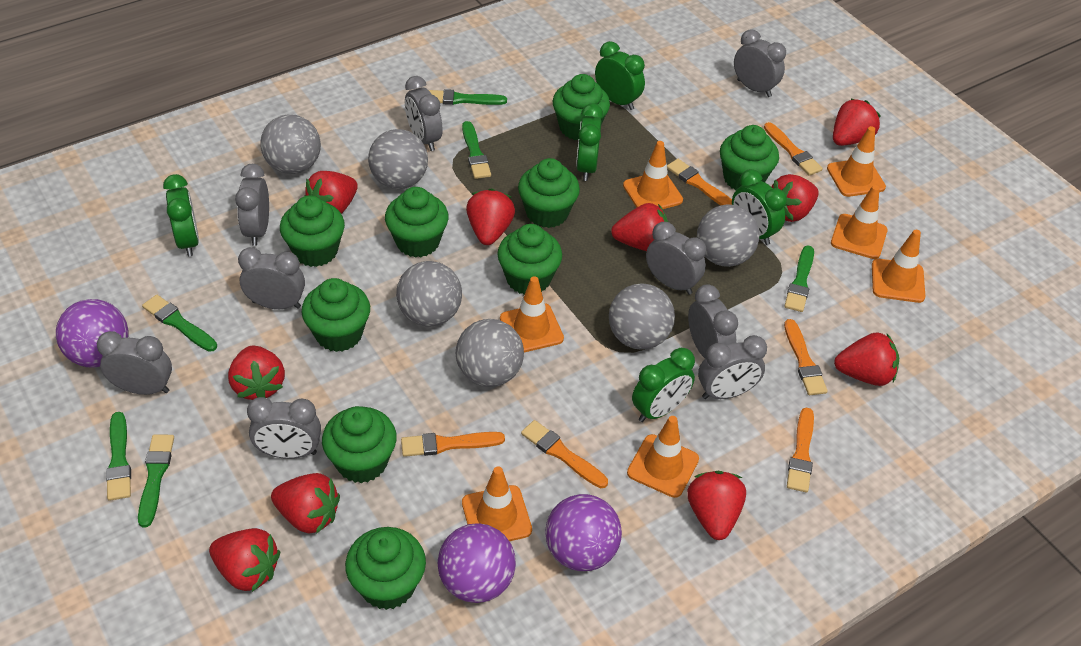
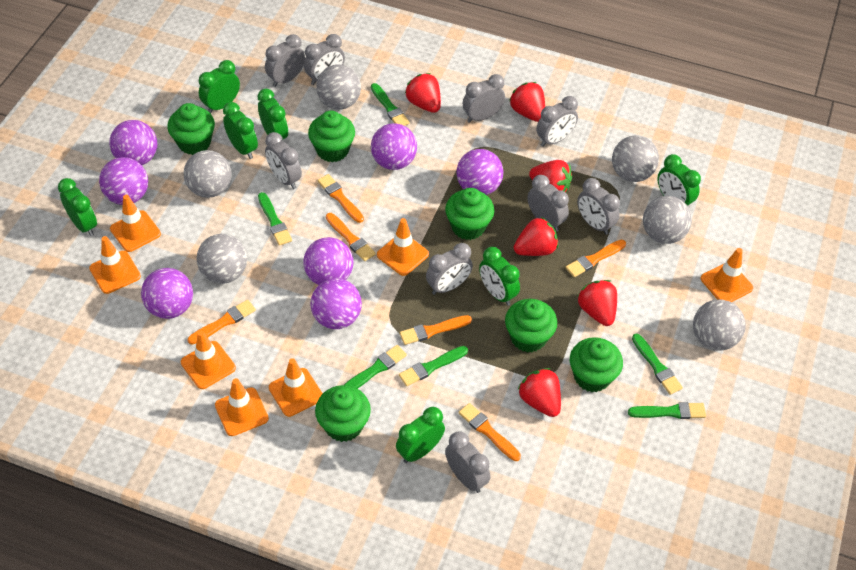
green clock: [163,174,199,257] [576,103,603,181] [595,41,645,110] [632,348,695,422] [732,169,787,245] = 5 -> [58,178,97,236] [199,60,240,114] [223,102,258,159] [257,88,288,140] [396,407,445,463] [479,247,520,306] [657,154,701,206] = 7
green cupcake: [280,195,345,267] [301,278,370,352] [322,406,397,483] [345,527,426,610] [385,187,449,258] [497,224,562,294] [518,158,580,228] [553,74,610,141] [720,125,779,191] = 9 -> [167,103,215,155] [308,111,355,162] [315,385,371,442] [445,188,494,240] [505,299,557,353] [570,337,623,392] = 6
purple ball: [56,299,128,368] [438,523,516,603] [545,494,622,571] = 3 -> [99,157,148,205] [109,120,157,165] [141,268,193,319] [303,237,353,285] [310,278,362,329] [371,123,417,170] [457,149,503,195] = 7
red strawberry: [209,528,280,592] [228,345,285,400] [271,473,340,534] [305,171,358,214] [466,188,515,245] [611,203,668,251] [687,471,746,540] [771,174,819,222] [833,98,881,146] [834,332,899,386] = 10 -> [405,73,441,113] [509,82,545,122] [514,217,558,256] [518,368,561,417] [529,160,572,193] [577,280,617,326] = 6

